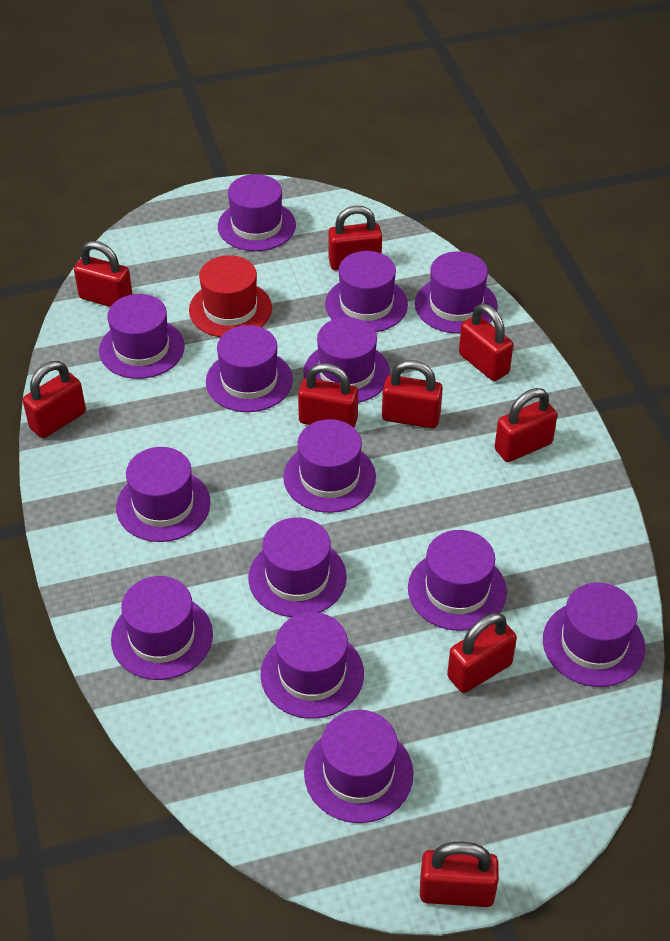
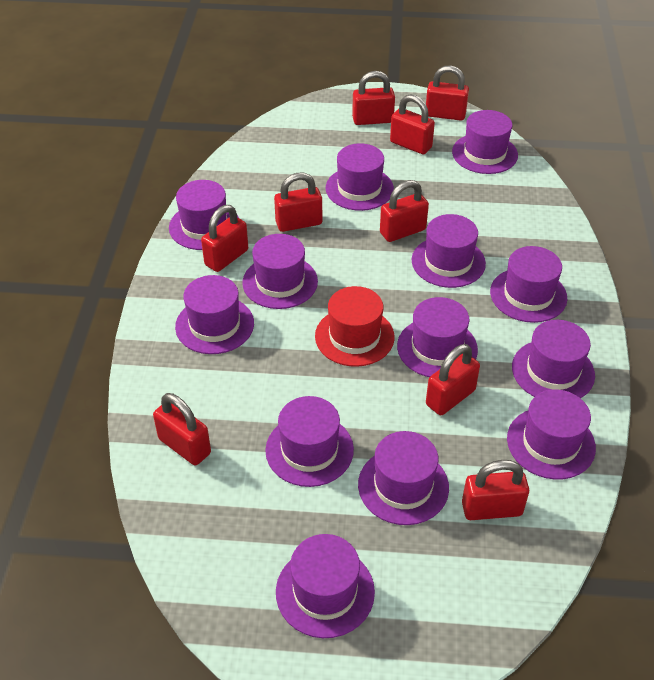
purple hat: [99,294,185,379] [111,576,213,680] [116,447,211,542] [206,325,293,412] [218,174,296,251] [249,517,347,617] [260,612,364,719] [283,419,376,513] [304,317,390,403] [304,710,414,823] [325,251,408,332] [408,530,507,631] [415,251,498,334] [543,582,645,687] = 14 -> [169,180,239,250] [175,275,254,354] [242,234,318,309] [265,396,354,487] [276,534,375,638] [326,143,394,211] [358,431,449,525] [397,297,478,377] [412,214,486,288] [452,110,518,174] [490,246,567,323] [507,389,596,480] [512,320,595,398] = 13

